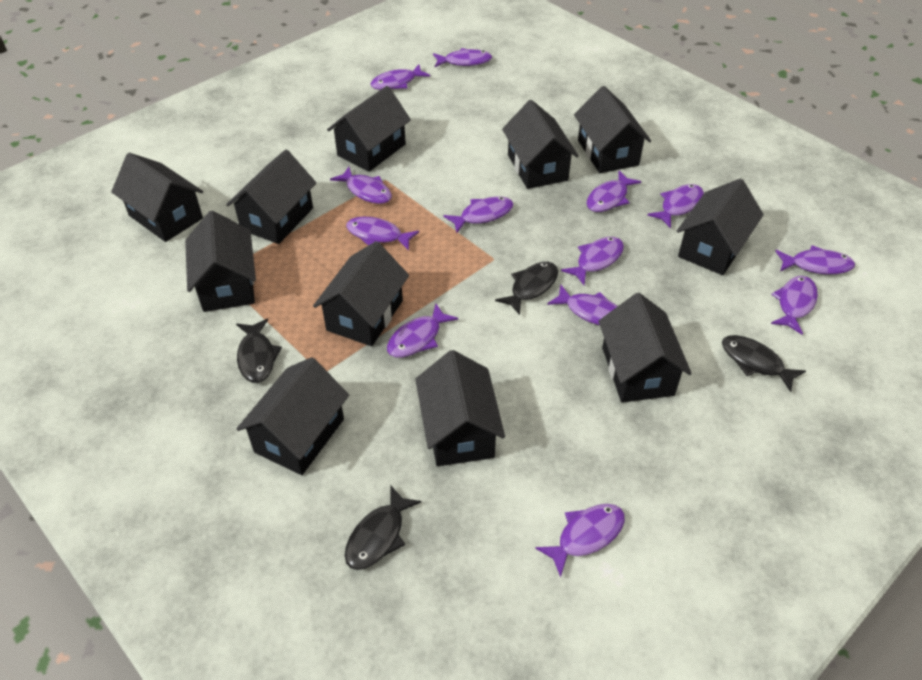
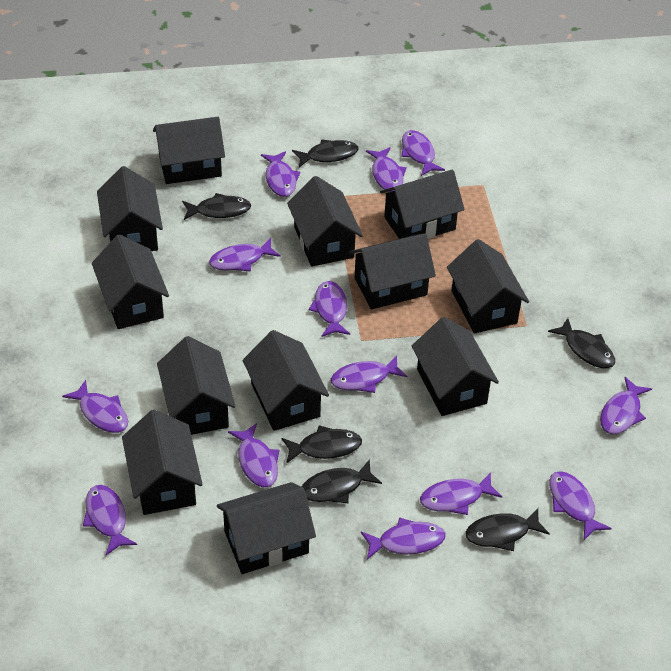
black fish: [236,319,282,383] [345,486,422,570] [495,262,558,315] [722,335,806,392] = 4 -> [182,193,251,220] [282,425,362,464] [292,139,358,167] [302,459,382,503] [466,508,550,551] [548,318,615,369] = 6
black house: [111,153,203,242] [185,211,256,312] [226,150,316,244] [236,357,349,475] [313,241,409,346] [327,86,411,172] [415,350,505,466] [502,100,579,189] [574,86,651,173] [598,293,692,403] [677,179,764,275] = 11 -> [92,234,169,329] [97,166,163,251] [122,409,203,515] [153,117,225,184] [157,336,236,435] [217,482,316,574] [243,330,329,431] [287,176,363,267] [350,233,436,309] [380,169,465,239] [412,317,499,416] [447,239,529,333] = 12

